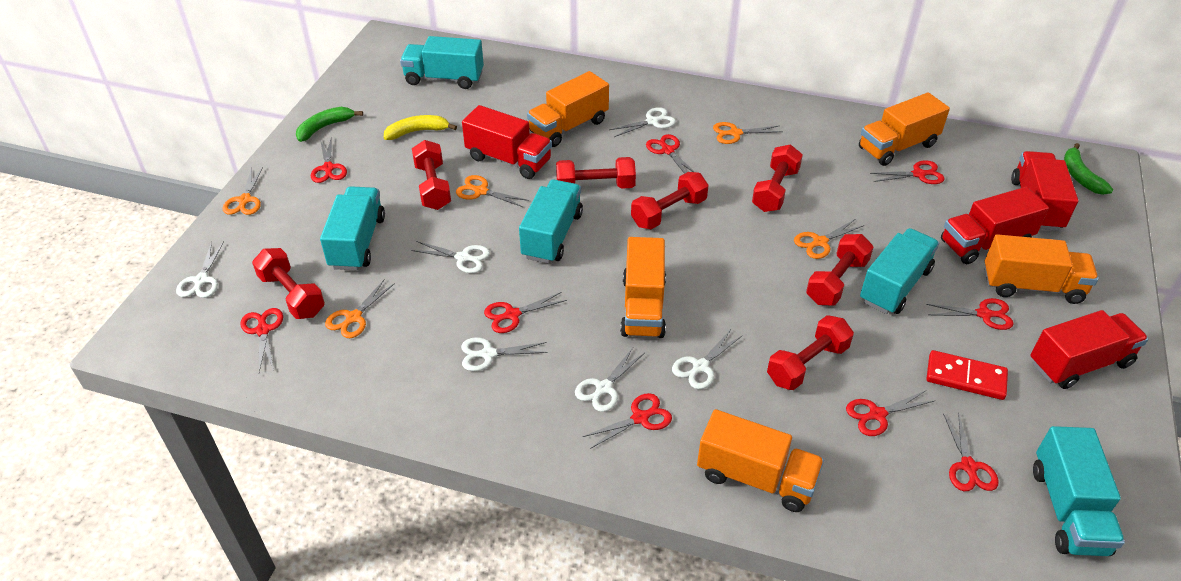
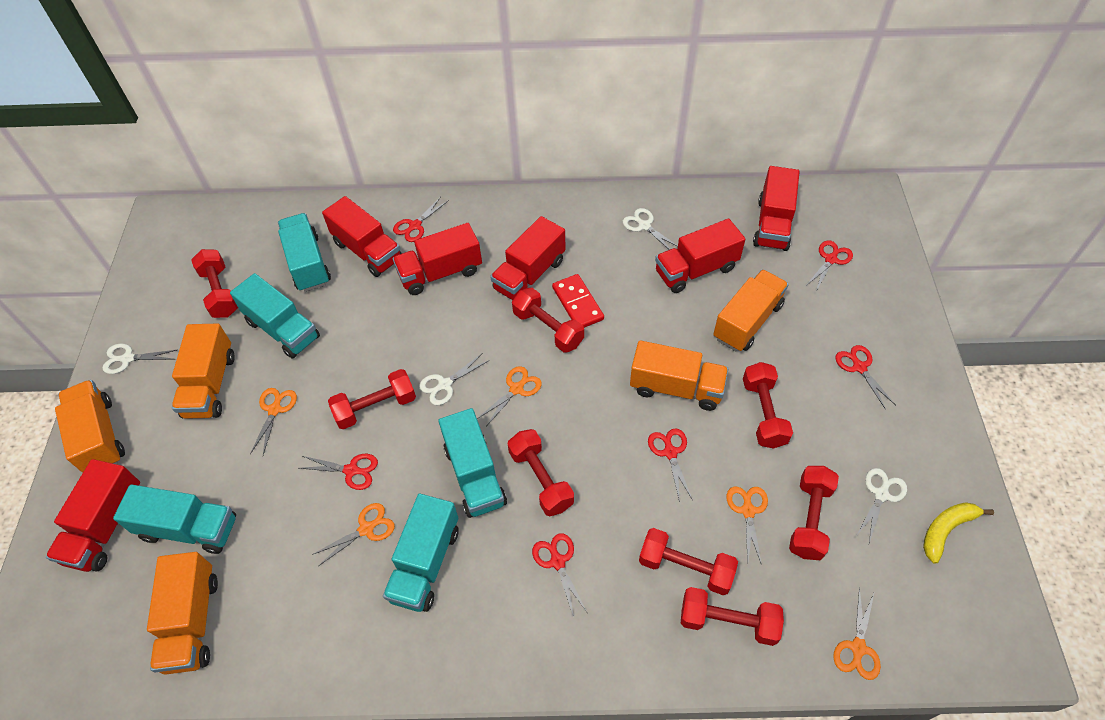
green banana: [296,107,363,142] [1064,143,1113,195] = 2 -> none = 0
red dumbbell: [252,248,325,319] [412,140,451,210] [556,157,636,189] [631,172,709,229] [752,145,803,212] [767,315,854,390] [806,234,873,306] = 7 -> [191,249,238,318] [328,369,416,429] [508,429,574,516] [512,288,584,353] [639,528,738,595] [681,587,784,646] [743,362,793,448] [789,466,839,560] = 8
red scissors: [241,308,283,372] [311,137,347,183] [484,292,567,333] [582,393,672,449] [646,134,695,174] [846,391,934,436] [870,160,944,184] [926,298,1013,330] [943,412,999,491] = 9 -> [300,454,378,490] [393,197,449,242] [532,533,587,617] [648,428,692,502] [806,240,853,291] [835,345,896,408] = 6
red truck: [462,105,552,179] [941,187,1049,264] [1011,151,1078,231] [1030,310,1149,389] = 4 -> [46,459,140,572] [322,196,402,277] [393,223,482,295] [490,216,566,300] [655,218,745,293] [753,166,800,251] = 6
white scissors: [176,241,224,298] [411,241,490,273] [461,337,548,371] [575,348,645,412] [609,107,676,137] [672,331,742,389] = 6 -> [102,343,177,374] [419,353,490,405] [623,208,678,250] [856,468,907,543] = 4

